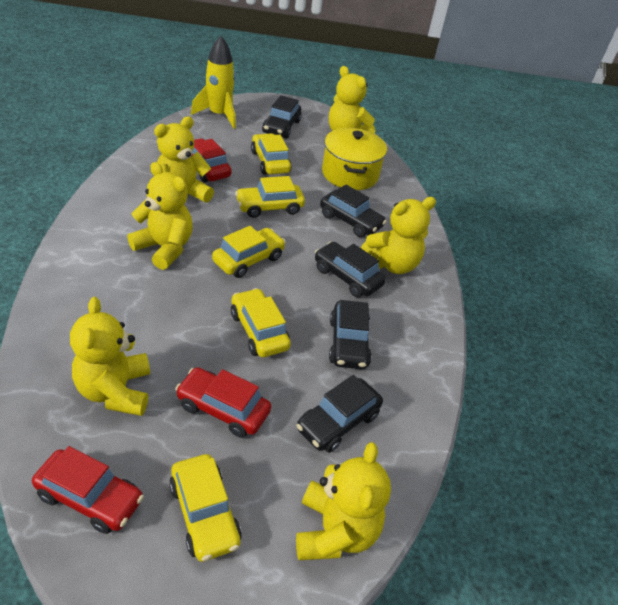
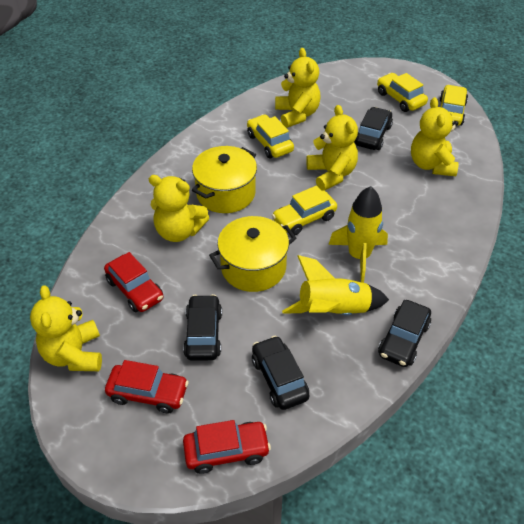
black car: [262,95,302,139] [296,375,383,453] [315,242,386,297] [320,185,387,237] [329,300,372,369] = 5 -> [183,294,222,361] [252,336,309,410] [354,107,393,150] [378,300,431,367] = 4
yellow car: [169,454,242,562] [212,226,286,278] [231,288,291,357] [235,176,305,218] [251,133,292,175] = 5 -> [247,114,294,158] [272,186,337,235] [377,73,428,112] [440,85,468,126] = 4
yellow pot: [322,128,387,190] = 1 -> [192,146,257,213] [209,216,297,292] = 2
yellow rocket: [191,36,236,129] = 1 -> [282,255,389,315] [328,186,388,283] = 2
yellow teddy bear: [70,297,150,416] [127,162,193,270] [154,116,214,203] [296,442,391,560] [329,66,375,134] [361,197,436,274] = 6 -> [30,285,102,371] [149,175,209,242] [275,48,321,128] [306,105,358,191] [411,97,459,176] = 5

